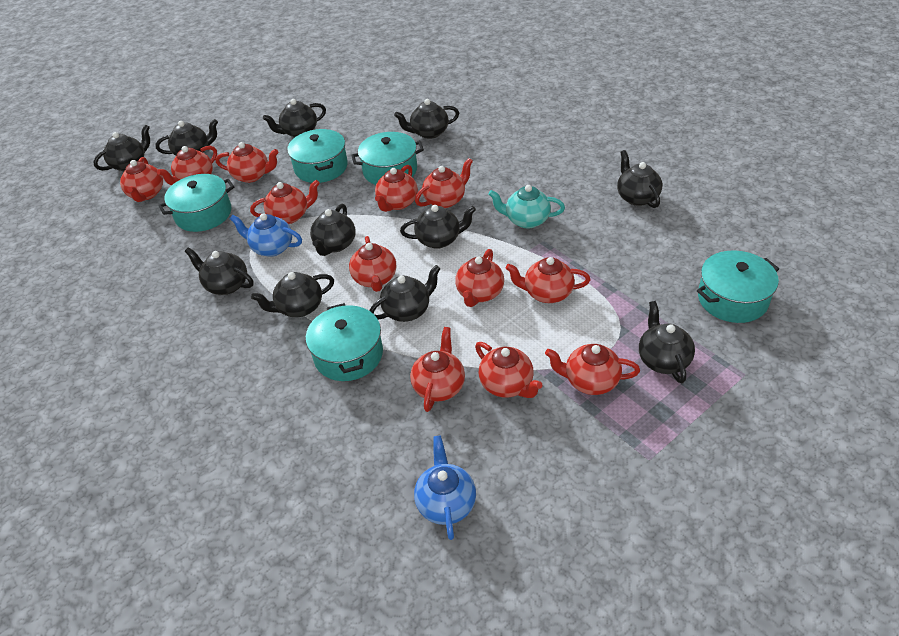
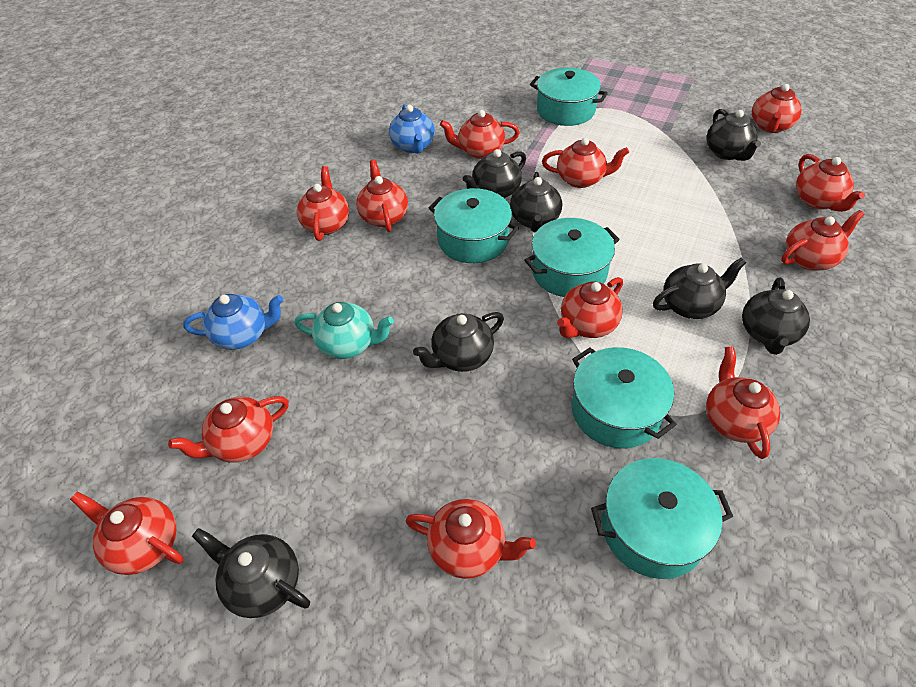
black teapot: [93,125,150,171] [156,119,218,156] [185,247,253,295] [251,272,334,317] [263,99,326,137] [310,204,356,256] [370,265,441,322] [394,99,459,139] [400,205,476,249] [617,150,662,208] [639,301,695,383] = 11 -> [192,528,310,618] [413,312,504,372] [463,149,526,198] [510,172,562,233] [653,258,746,319] [706,109,761,161] [742,278,810,355] = 7

